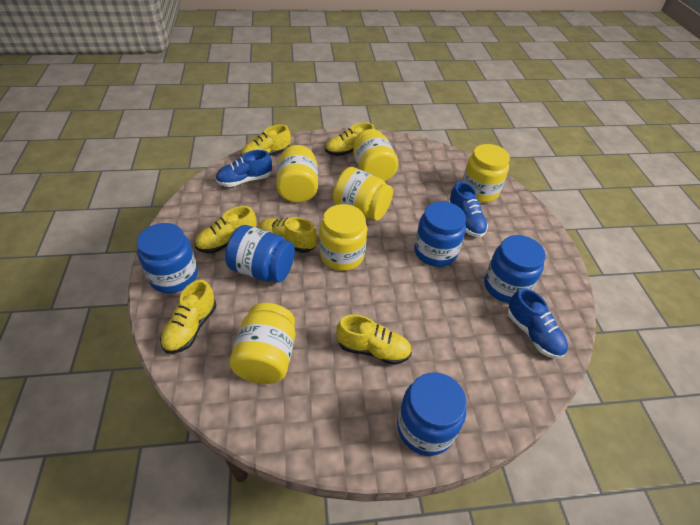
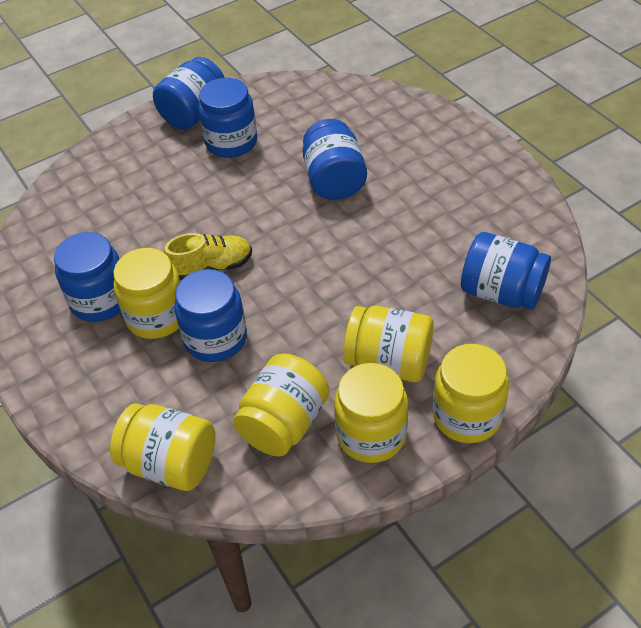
blue jar: [137,223,198,293] [225,225,295,283] [397,372,467,456] [414,201,466,267] [484,235,546,303] = 5 -> [54,232,121,322] [153,57,225,130] [174,269,247,362] [198,78,257,158] [303,119,367,200] [461,232,551,310] = 6
blue shoe: [215,150,272,187] [449,182,488,237] [507,288,568,359] = 3 -> none = 0
yellow shoe: [160,280,216,354] [195,206,257,253] [241,124,291,157] [258,217,317,253] [325,123,375,156] [336,314,412,365] = 6 -> [164,233,252,280] = 1

